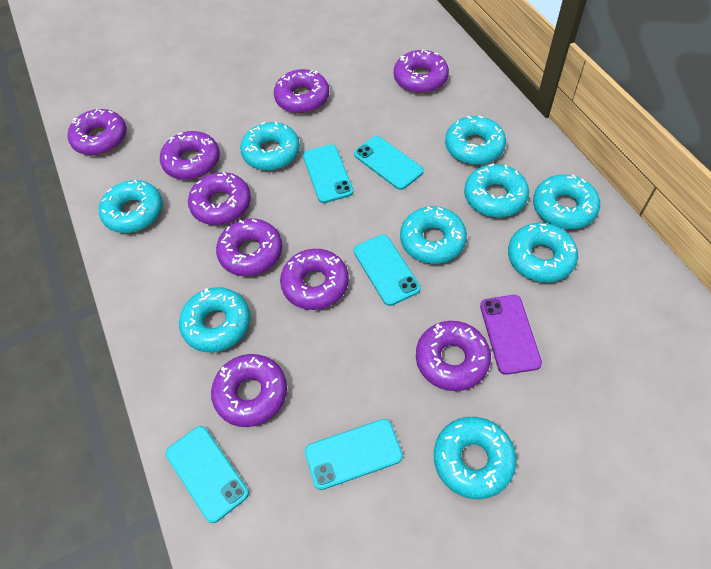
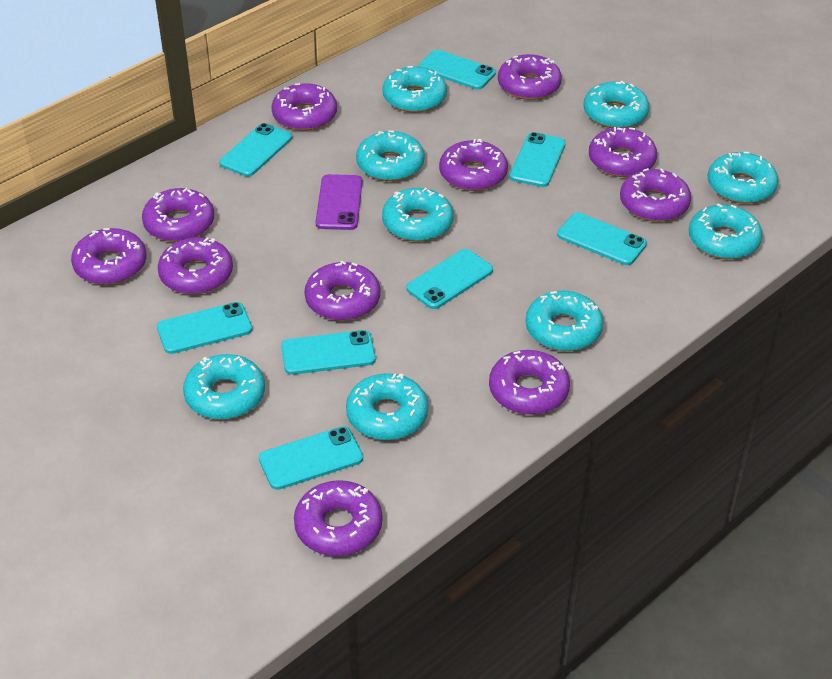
purple donut: [68,109,127,155] [160,131,220,180] [188,172,251,225] [211,354,287,427] [216,219,282,276] [274,69,329,114] [280,249,349,310] [394,49,449,93] [416,321,491,391] = 9 -> [71,228,147,285] [142,188,214,242] [158,237,233,294] [271,83,337,131] [294,480,383,556] [304,261,380,321] [439,139,508,191] [489,350,570,415] [498,54,562,100] [589,127,657,177] [620,168,691,222] = 11
turquoise phone: [166,426,249,523] [303,144,354,203] [305,419,403,490] [354,136,424,190] [354,234,421,306] = 5 -> [157,302,252,354] [219,123,292,177] [259,427,363,490] [281,330,376,375] [406,249,493,309] [419,50,496,90] [509,132,566,187] [557,213,647,265] = 8

